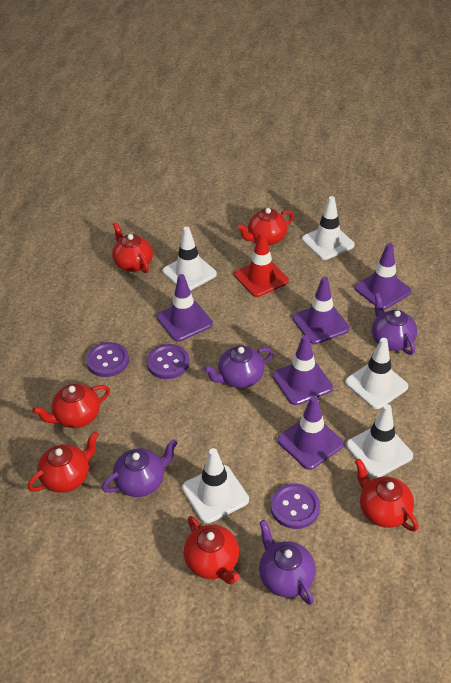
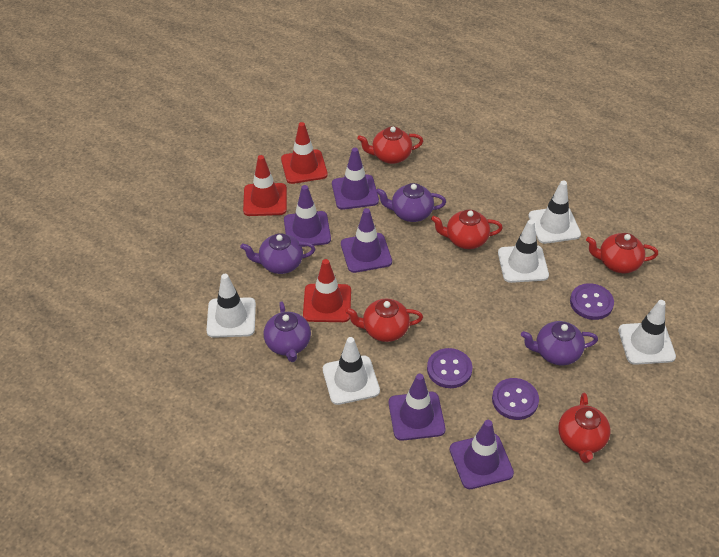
red teapot: [28,431,99,493] [32,384,110,428] [112,222,153,273] [184,516,240,584] [237,208,294,245] [355,459,419,532] = 6 -> [345,299,423,342] [357,127,423,164] [431,209,503,249] [558,393,611,463] [586,233,658,273] = 5
red traffic cone: [235,232,289,297] = 1 -> [243,155,287,216] [281,122,328,184] [303,259,351,322] = 3

